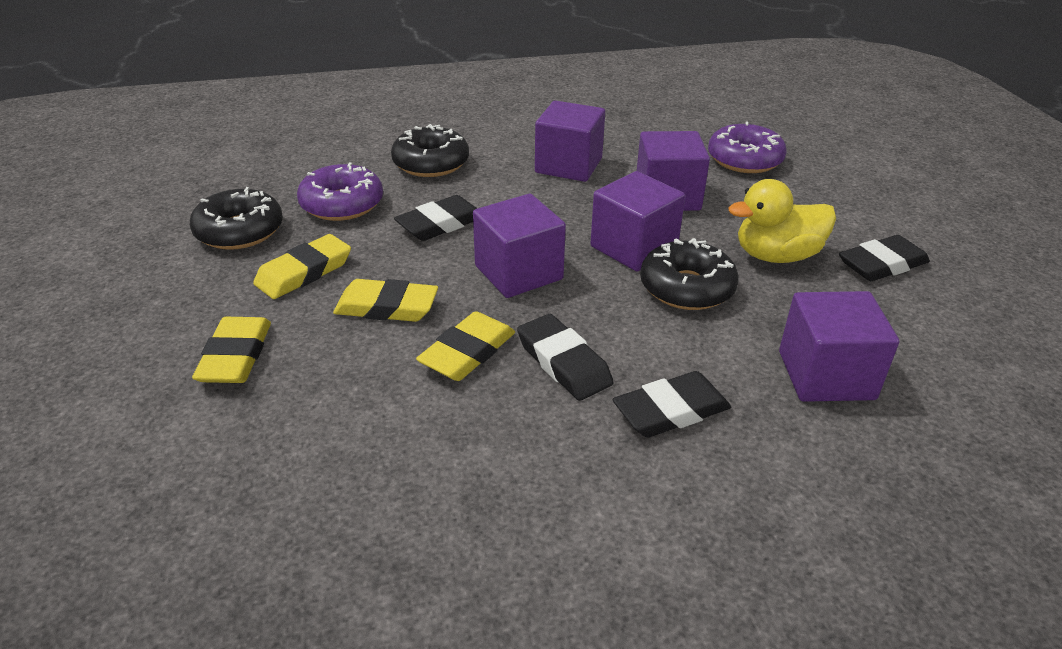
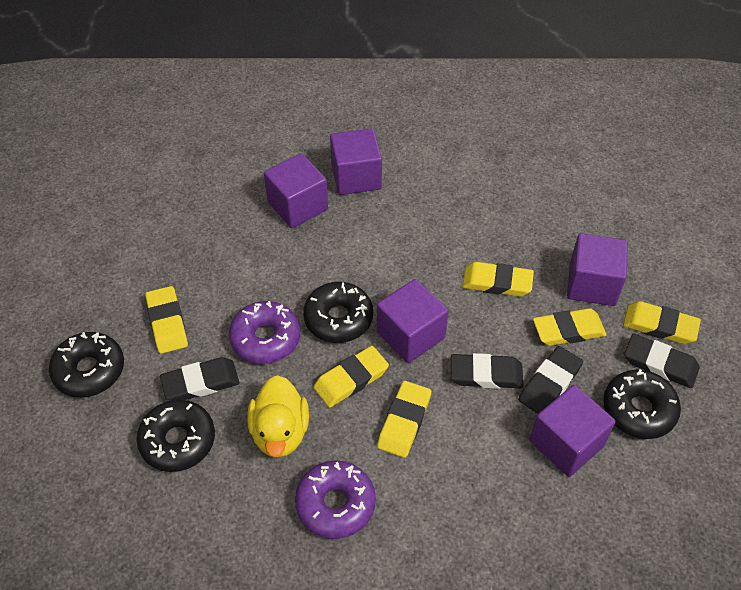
black donut: [190,187,283,250] [391,124,469,177] [640,238,739,310] = 3 -> [49,332,124,398] [136,400,215,472] [303,282,373,343] [603,369,681,439] = 4
yellow eraser: [192,317,271,383] [253,234,351,299] [333,279,438,322] [416,311,515,381] = 4 -> [145,286,188,354] [313,346,389,408] [377,381,431,458] [462,262,534,297] [533,308,607,346] [623,301,701,344] = 6

